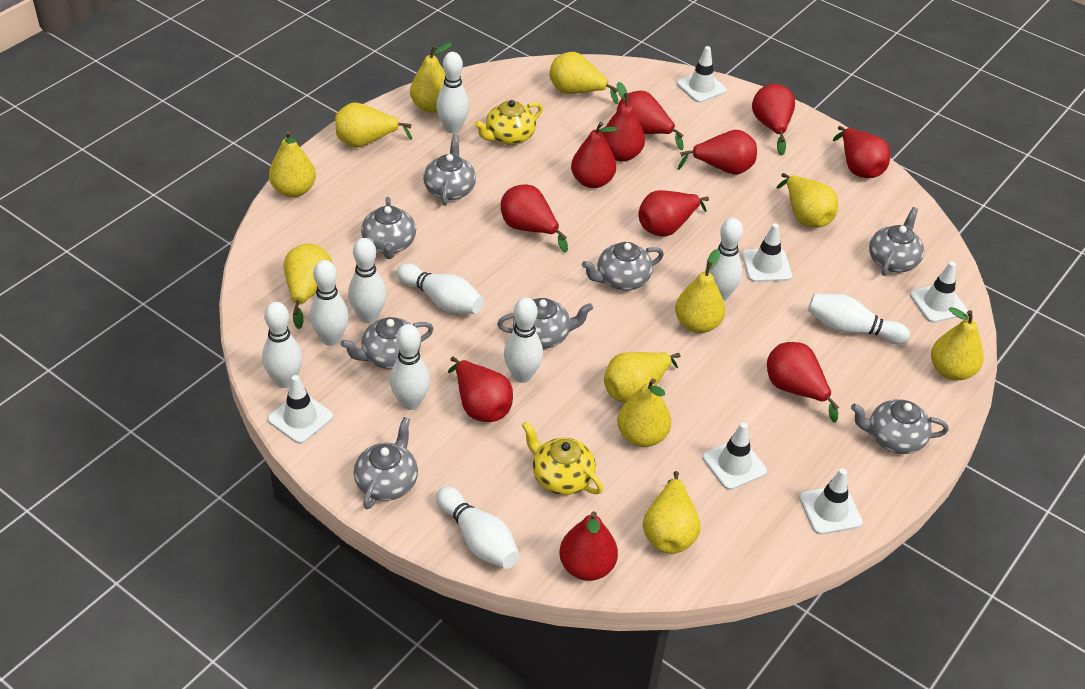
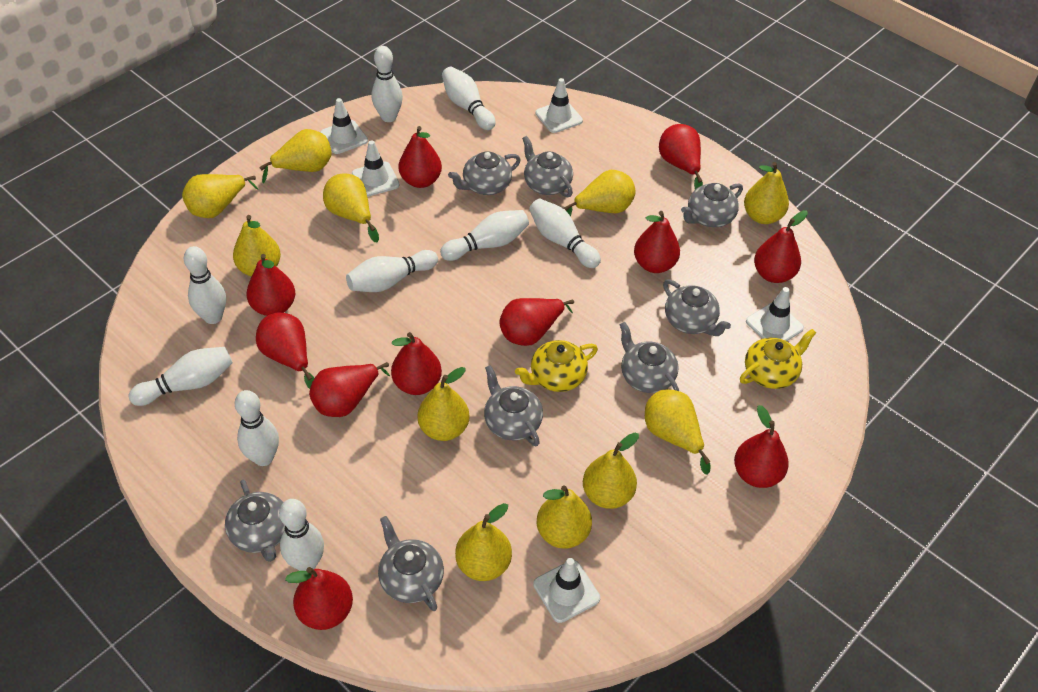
white bowling pin: [262,302,303,388] [310,260,349,346] [348,238,386,323] [390,324,430,410] [397,263,484,314] [436,52,469,134] [436,486,520,569] [504,297,543,383] [705,218,743,301] [808,294,910,344] = 10 -> [128,347,233,406] [183,246,226,324] [235,390,279,466] [279,499,324,571] [346,250,438,292] [372,46,403,122] [440,210,529,261] [442,67,495,130] [529,199,601,268] = 9
white traffic cone: [268,375,333,444] [677,46,727,103] [702,422,767,490] [742,223,792,282] [799,468,863,534] [910,261,968,323] = 6 -> [320,98,368,154] [352,140,399,197] [533,558,600,623] [535,78,583,133] [746,287,804,341] = 5

